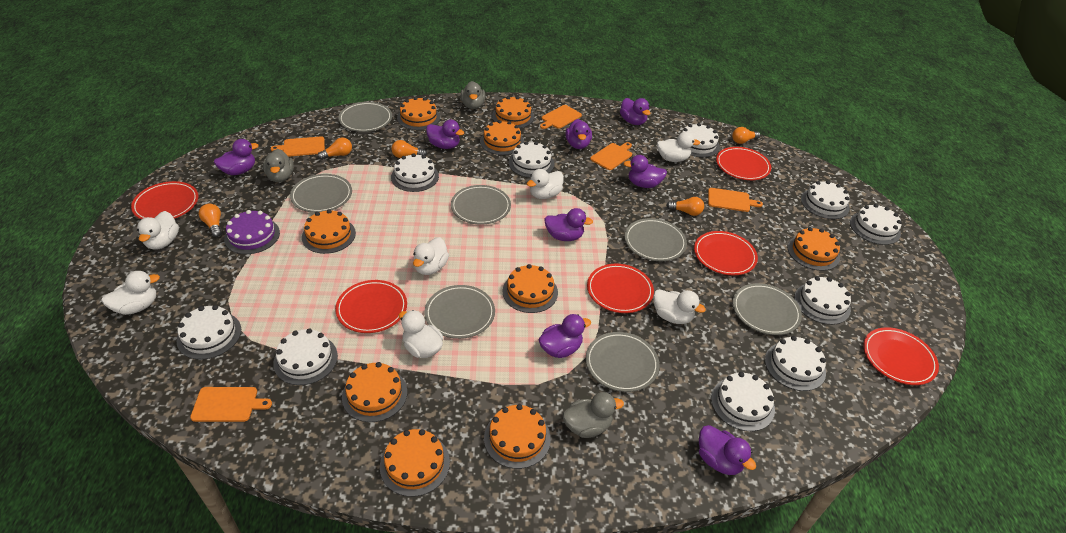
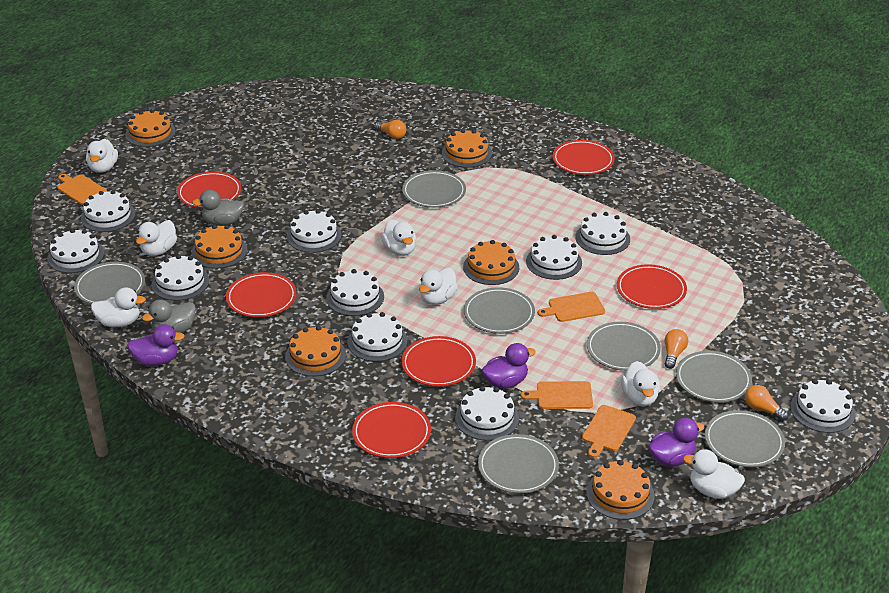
grey duck: [263,149,294,182] [460,81,485,109] [563,392,624,438] = 3 -> [142,299,196,333] [192,190,244,226] = 2
orange cake: [302,209,356,254] [342,362,407,422] [380,429,450,497] [397,97,440,130] [480,120,524,155] [484,404,551,469] [492,96,534,128] [503,264,558,313] [788,227,840,271] = 9 -> [125,109,175,147] [192,225,247,268] [285,326,346,376] [442,129,492,168] [463,240,519,285] [586,460,655,520] = 6
orange cutting board: [190,387,272,422] [271,137,325,157] [540,105,582,129] [590,142,632,170] [708,188,763,212] = 5 -> [57,174,107,205] [521,381,593,409] [538,292,605,322] [582,405,636,458] = 4
orange light bulb: [199,204,222,237] [318,138,352,160] [392,140,427,158] [666,197,704,216] [732,127,760,144] = 5 -> [375,120,406,139] [665,329,688,369] [745,385,789,421] = 3
purple cake: [224,210,280,254] = 1 -> none = 0
purple duck: [214,139,259,175] [426,120,464,149] [539,314,591,358] [544,208,593,241] [565,119,592,149] [620,98,651,125] [623,155,667,188] [699,425,756,475] = 8 -> [127,324,185,366] [482,343,536,389] [648,418,704,467] = 3

